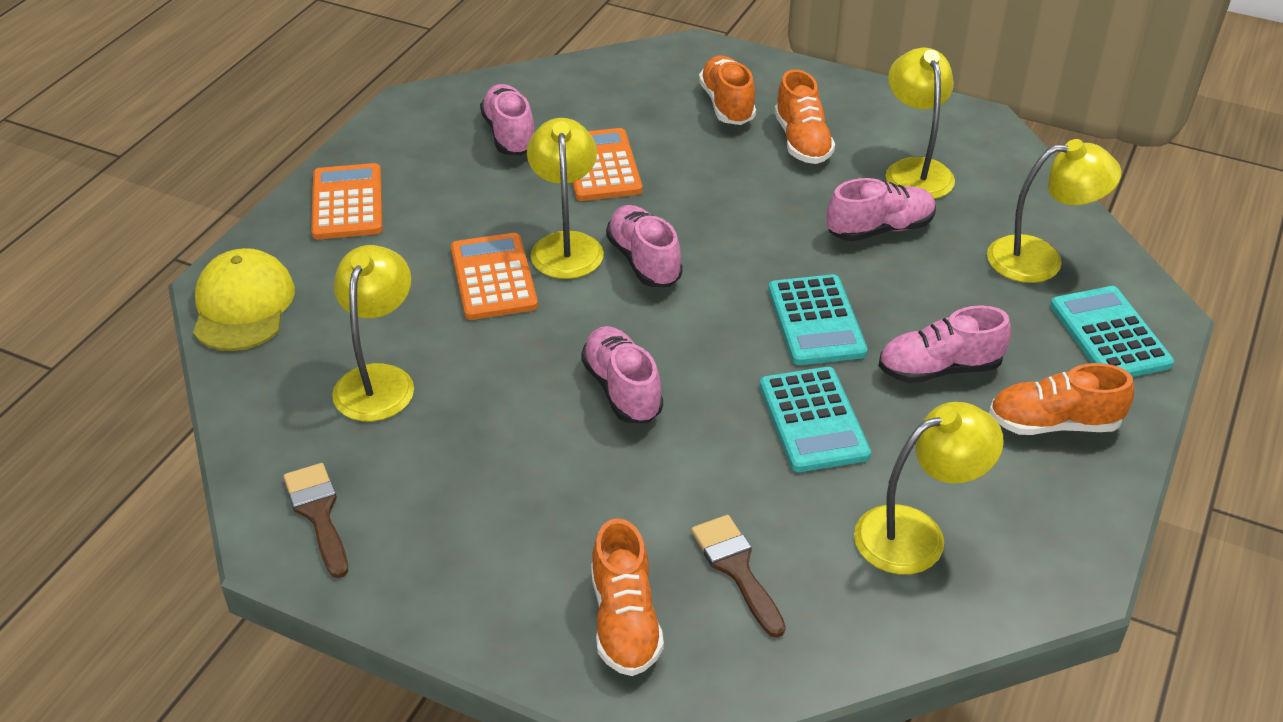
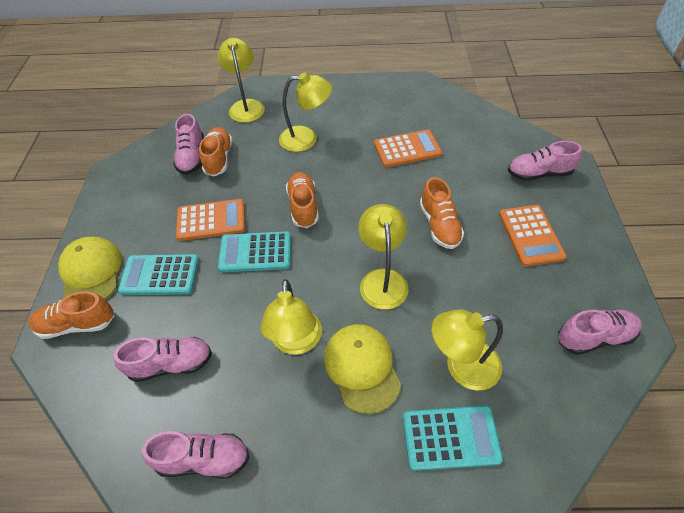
brown brush: [283,463,348,578] [691,515,786,638] = 2 -> none = 0
yellow cap: [193,248,295,351] = 1 -> [58,237,122,299] [324,324,401,414] = 2

